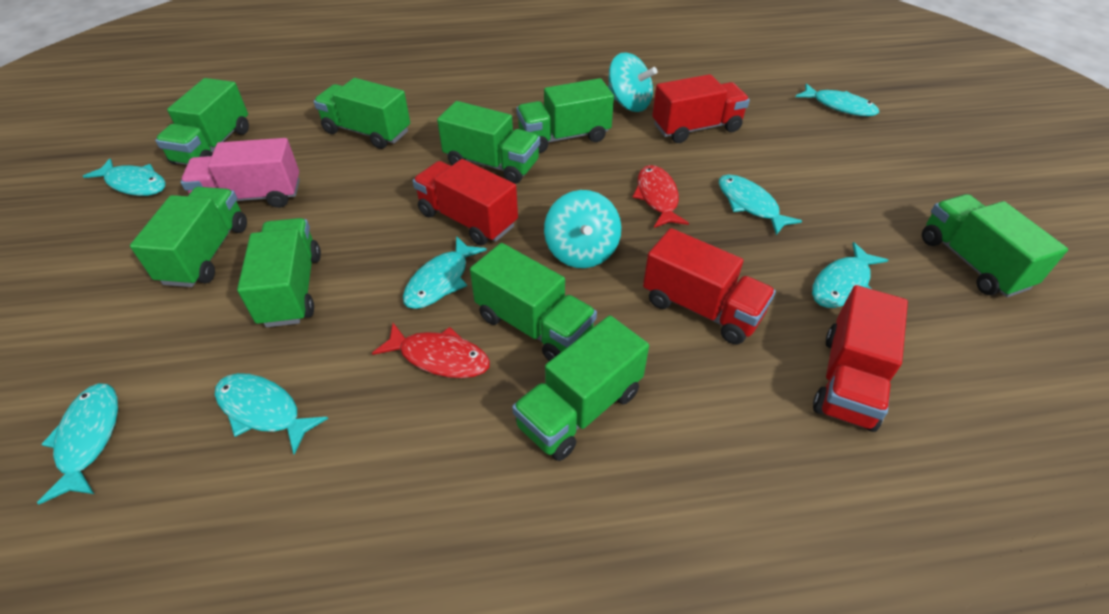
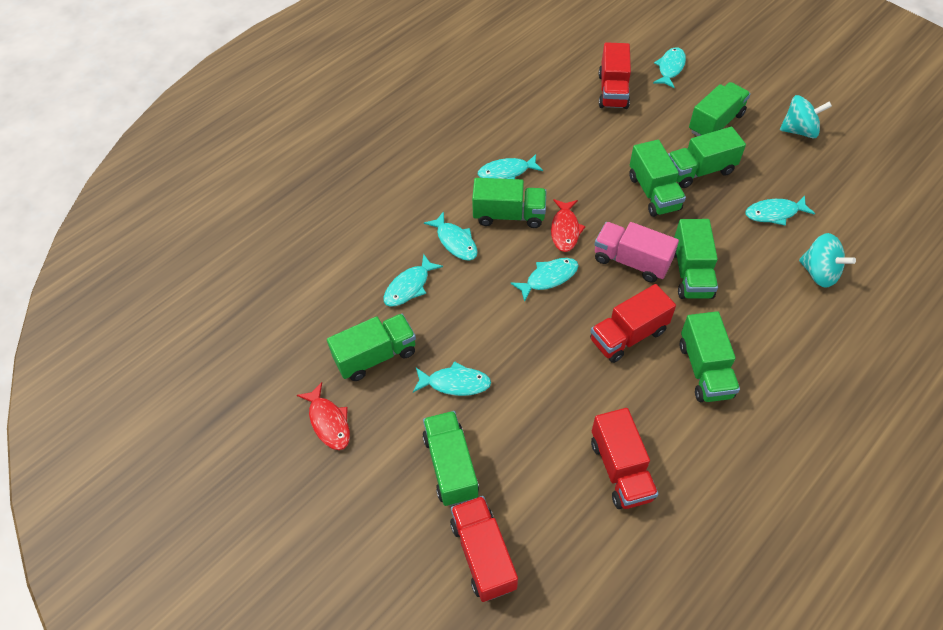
green truck: [130,187,247,287] [155,78,249,165] [237,218,321,327] [314,78,410,149] [437,101,540,184] [470,243,597,361] [512,315,649,461] [516,78,614,153] [922,194,1068,297] = 9 -> [327,314,416,381] [423,411,479,506] [472,178,546,228] [629,140,686,217] [668,127,746,188] [674,219,718,299] [680,311,740,402] [689,82,751,136] = 8

